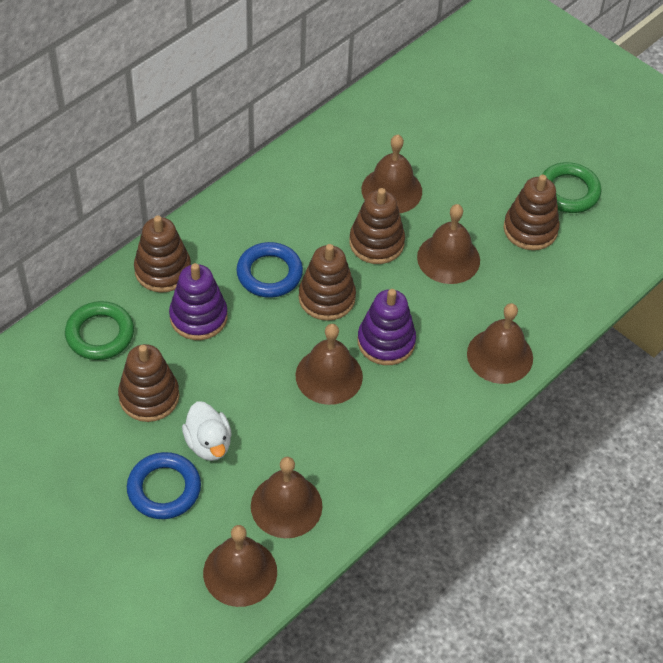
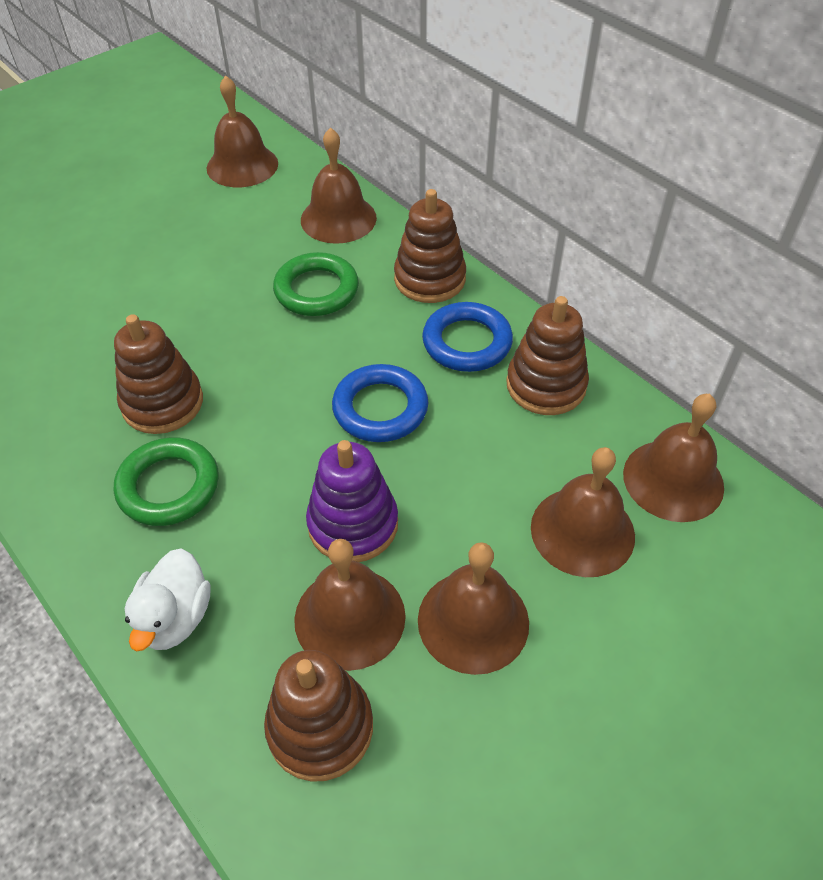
brown stacking toy: [118,344,179,422] [134,216,191,293] [299,244,356,321] [349,188,405,264] [504,175,560,250] = 5 -> [114,314,203,434] [264,650,373,782] [394,189,466,303] [506,296,589,415] = 4
purple stacking toy: [169,263,228,340] [357,289,416,365] = 2 -> [306,440,398,562] = 1

